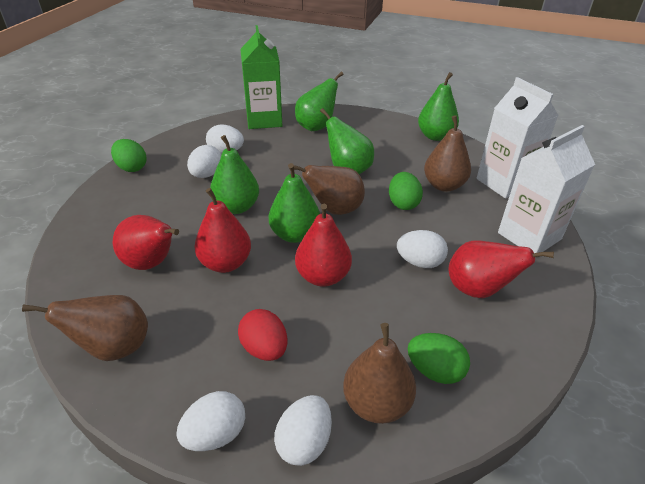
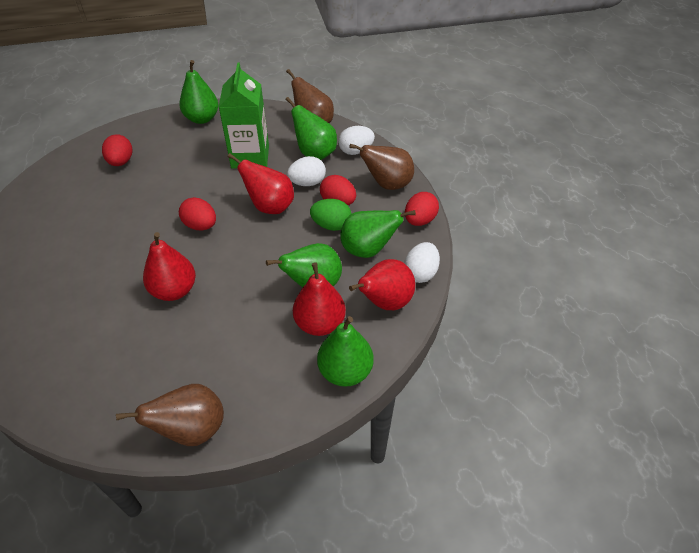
brown pear: [22,295,148,361] [294,165,365,215] [343,323,416,424] [424,115,471,192] = 4 -> [116,384,224,446] [286,69,334,123] [349,144,414,190] = 3
green egg: [111,139,147,172] [389,172,423,210] [408,333,470,384] = 3 -> [310,199,352,231] = 1
red egg: [238,309,287,361] = 1 -> [102,134,132,166] [179,197,216,230] [320,175,356,205] [405,192,439,226] = 4
white carton: [477,77,559,198] [498,125,595,253] = 2 -> none = 0
white egg: [176,391,245,451] [187,145,221,178] [206,125,244,154] [274,395,332,466] [397,230,448,268] = 5 -> [287,156,326,186] [338,126,375,155] [404,242,440,283] = 3

